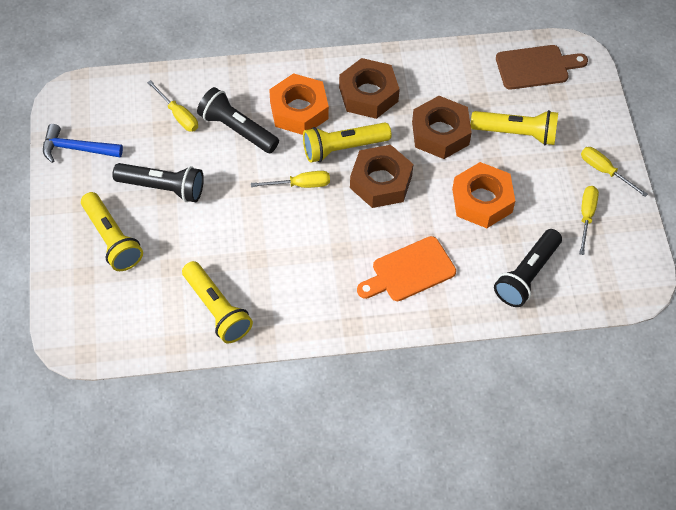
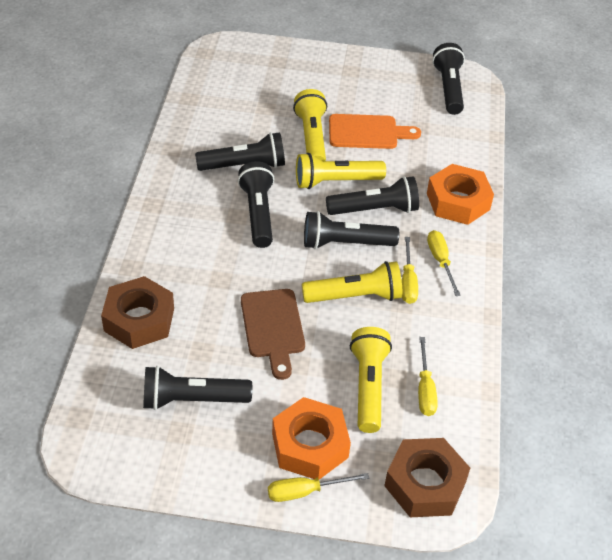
black flashlight: [112,163,204,202] [197,87,279,153] [494,229,562,307] = 3 -> [143,366,252,410] [195,132,285,171] [238,161,274,248] [304,211,399,249] [326,176,419,215] [432,43,465,115] = 6
blue hammer: [43,124,123,163] = 1 -> none = 0
brown nut: [339,58,400,119] [350,145,413,208] [412,96,472,159] = 3 -> [101,276,174,349] [384,438,470,517] = 2

